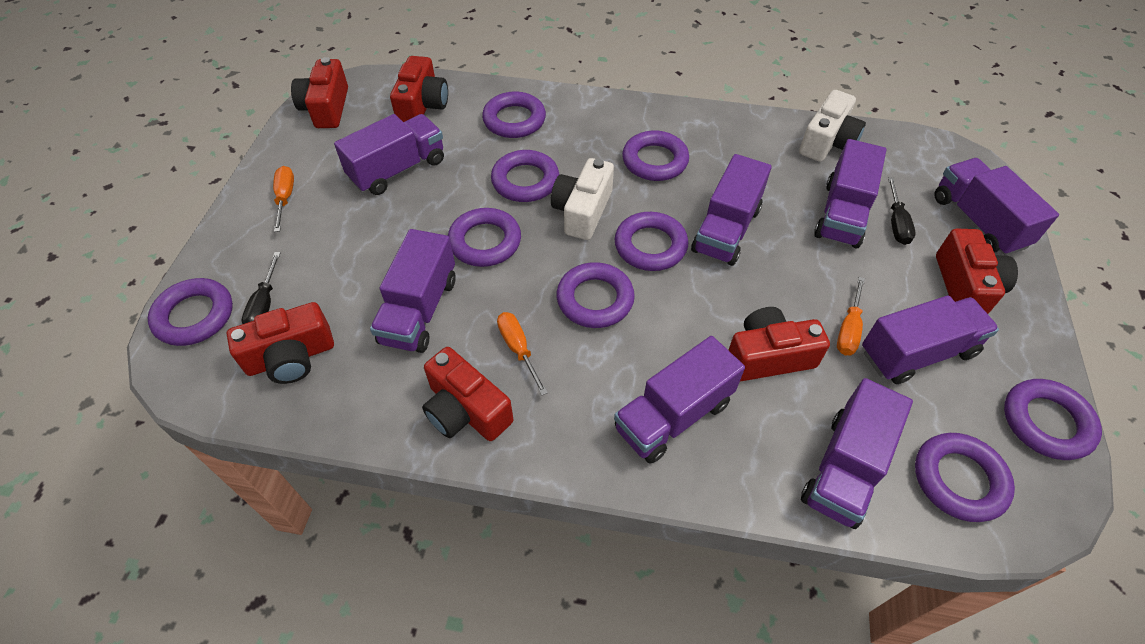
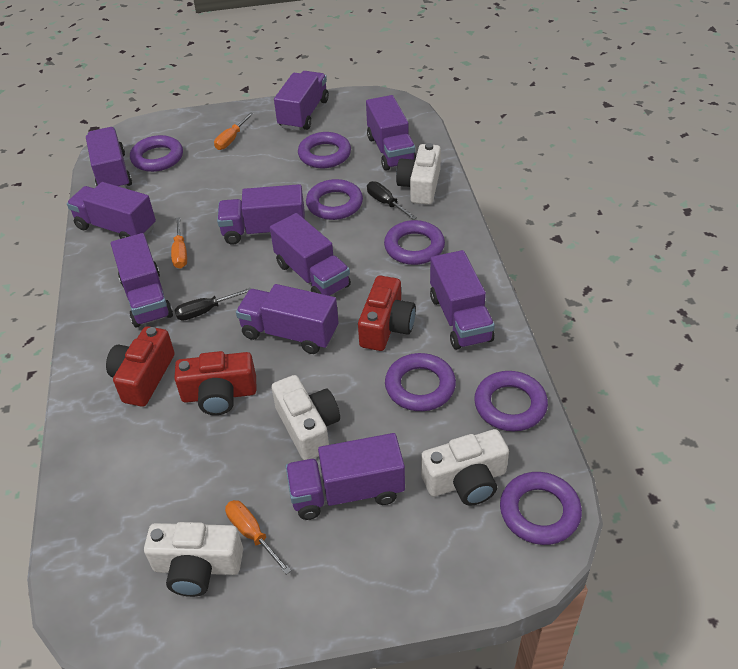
purple ring: [148,278,233,346] [448,208,521,267] [482,92,546,138] [491,150,559,202] [556,262,635,328] [614,212,688,271] [622,131,689,181] [915,433,1015,522] [1004,379,1102,460] = 9 -> [130,135,183,172] [298,132,351,168] [306,179,363,220] [384,220,445,265] [385,353,456,411] [474,371,548,431] [500,472,582,545] = 7
purple truck: [334,114,444,195] [370,229,456,353] [614,336,745,464] [691,154,772,266] [801,378,913,529] [814,139,886,248] [862,295,999,384] [934,158,1059,256] = 8 -> [67,182,156,239] [86,127,132,188] [111,233,173,328] [217,184,305,245] [236,284,339,354] [270,213,351,296] [274,71,329,131] [286,433,405,520] [366,95,416,171] [430,250,495,350] = 10
red camera: [226,302,334,384] [291,57,348,128] [390,56,448,122] [422,347,513,441] [729,307,830,382] [936,229,1018,314] = 6 -> [106,326,175,407] [174,351,257,415] [358,276,416,351] = 3
white camera: [551,158,614,240] [799,90,866,162] = 2 -> [144,522,243,597] [272,375,340,460] [396,143,441,205] [421,429,509,506] = 4

